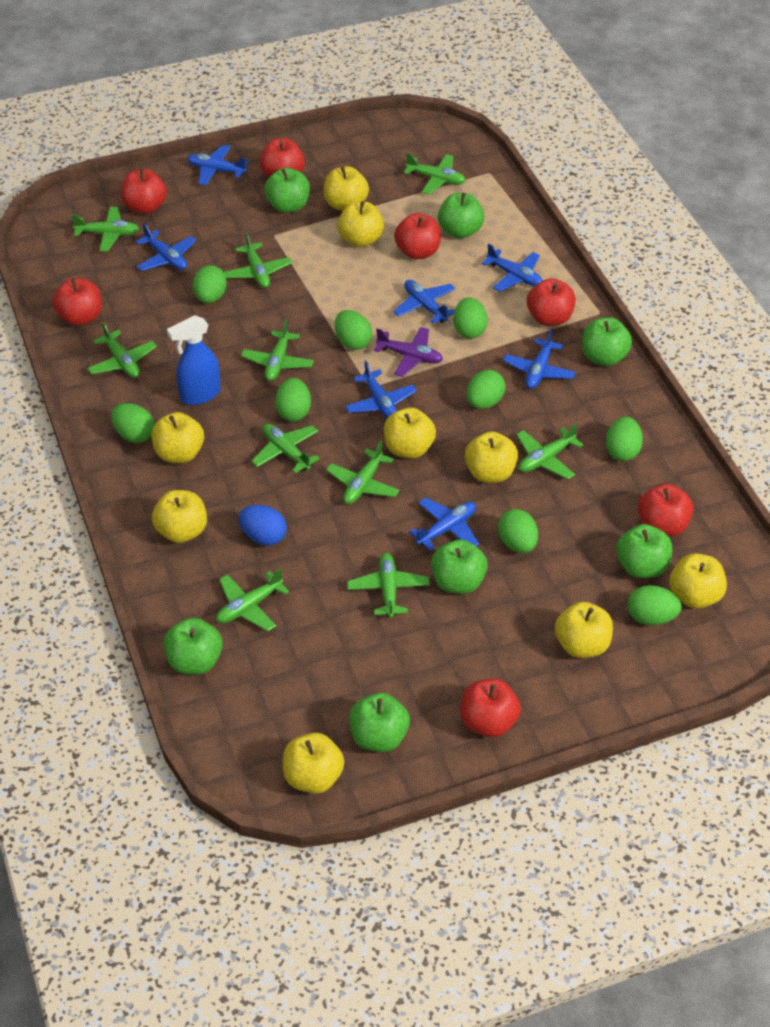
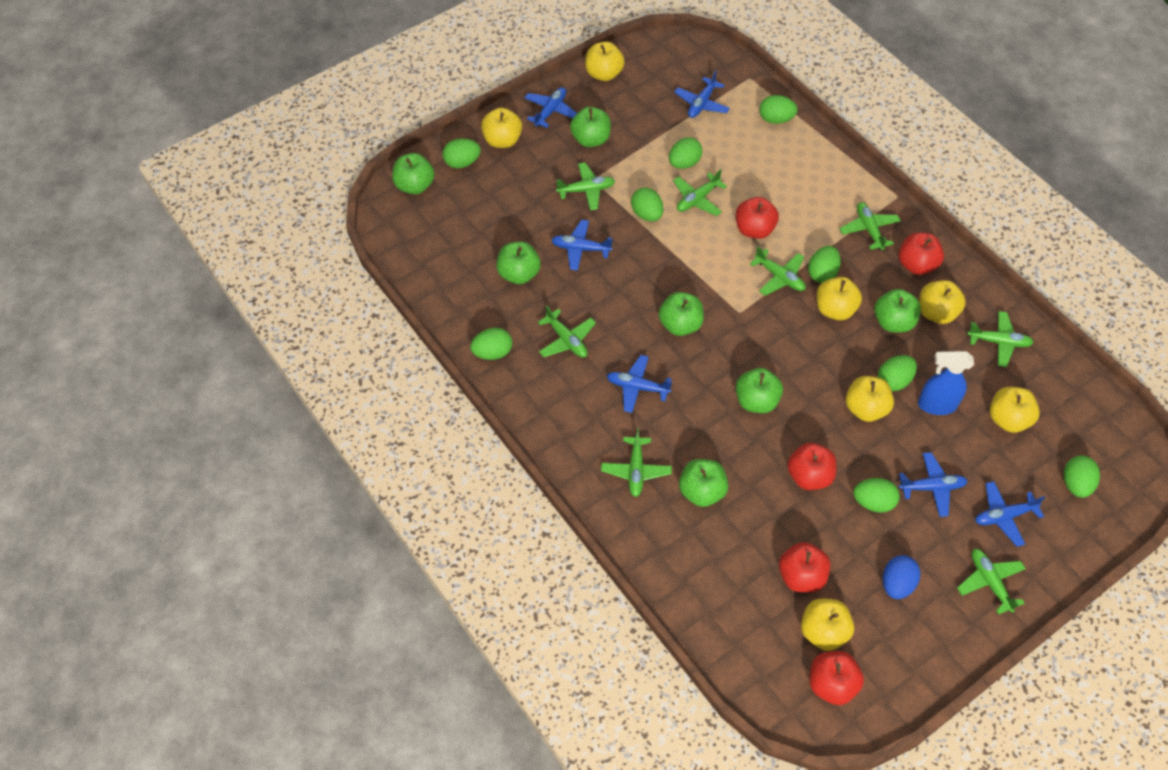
blue plane: [136,223,196,271] [187,145,249,186] [345,361,417,419] [393,280,455,324] [409,498,479,551] [482,244,543,292] [503,329,576,389] = 7 -> [524,87,577,128] [551,219,613,271] [607,355,672,413] [674,70,730,118] [899,452,967,517] [975,481,1046,547] = 6
green plane: [71,207,139,252] [87,322,157,378] [216,568,289,631] [224,232,292,288] [241,320,314,381] [251,424,320,473] [326,441,400,504] [347,553,430,618] [404,153,466,195] [516,423,583,479] = 10 -> [538,305,596,358] [556,162,615,210] [601,428,672,497] [673,169,727,216] [750,246,806,296] [840,202,901,250] [957,549,1026,615] [967,311,1034,367] = 8
purple plane: [374,327,443,377] = 1 -> none = 0
red apple: [52,278,102,326] [121,168,167,214] [260,138,305,177] [394,213,441,259] [460,679,521,737] [527,278,576,326] [638,484,693,537] = 7 -> [736,197,779,239] [779,542,831,593] [787,443,837,490] [809,651,864,705] [899,232,944,275] = 5
yellow apple: [151,412,204,463] [152,490,207,543] [283,733,344,794] [324,166,369,211] [337,201,384,247] [384,408,436,459] [465,431,518,483] [555,602,613,658] [669,553,727,609] = 9 -> [481,107,522,148] [585,42,625,81] [801,599,854,651] [817,277,862,320] [846,376,894,422] [920,280,966,324] [990,387,1040,433] = 7

